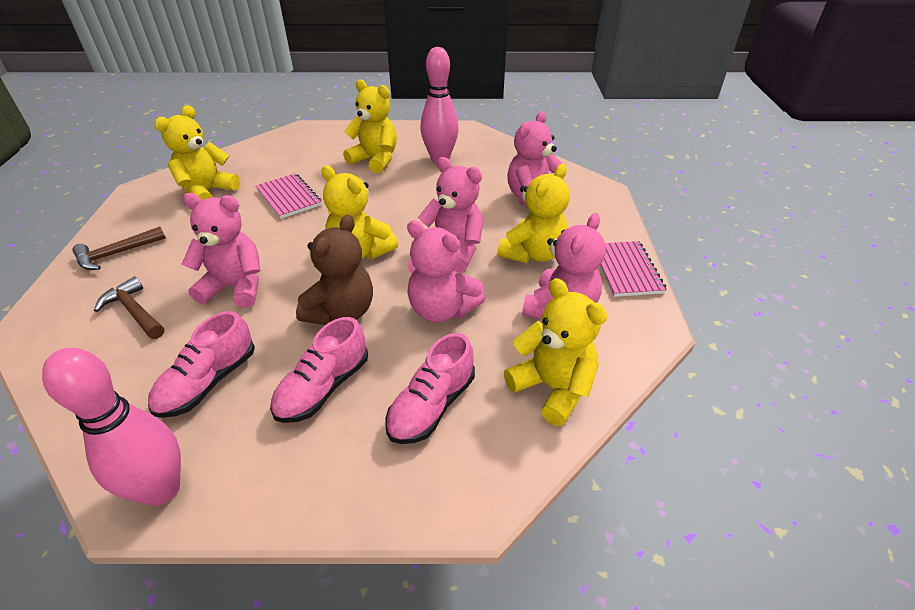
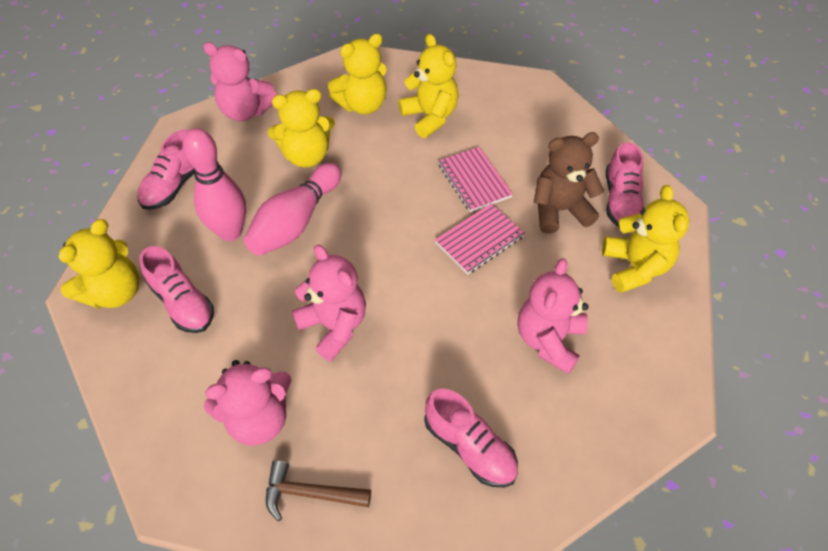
brown hammer: [72,227,166,270] [94,276,164,339] = 2 -> [266,460,371,521] = 1
pink shoe: [148,311,255,418] [270,317,368,423] [385,333,475,444] = 3 -> [137,129,195,210] [140,246,214,333] [424,388,518,487] [606,142,645,228] = 4
pink teddy bear: [182,193,260,308] [407,220,485,323] [418,157,484,272] [507,111,562,208] [522,213,606,319] = 5 -> [203,42,277,121] [204,360,291,446] [292,245,366,361] [518,258,589,374] = 4

